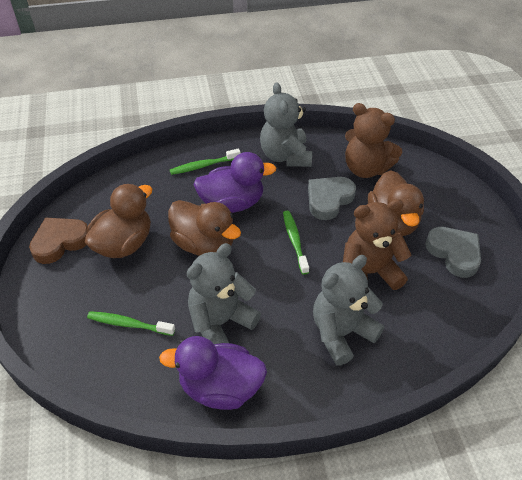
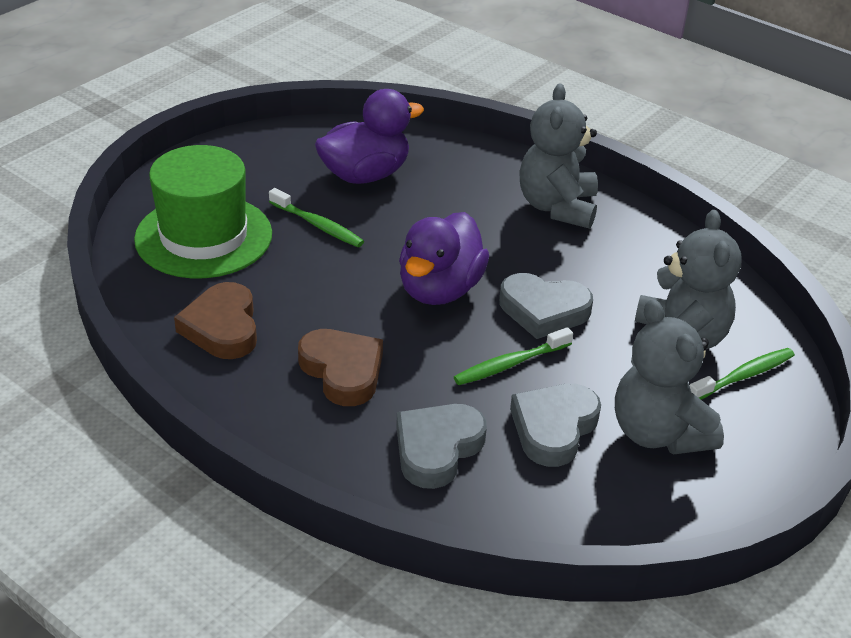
brown duck: [85,184,152,258] [168,200,241,256] [368,170,424,236] = 3 -> none = 0
brown heart: [29,217,88,264] = 1 -> [174,282,257,359] [298,329,383,406] = 2
brown teddy bear: [343,199,411,290] [345,103,402,178] = 2 -> none = 0
green hat: none = 0 -> [134,145,272,278] = 1
grey heart: [308,177,356,220] [425,227,481,278] = 2 -> [396,404,487,489] [499,273,593,339] [510,384,601,467] = 3

